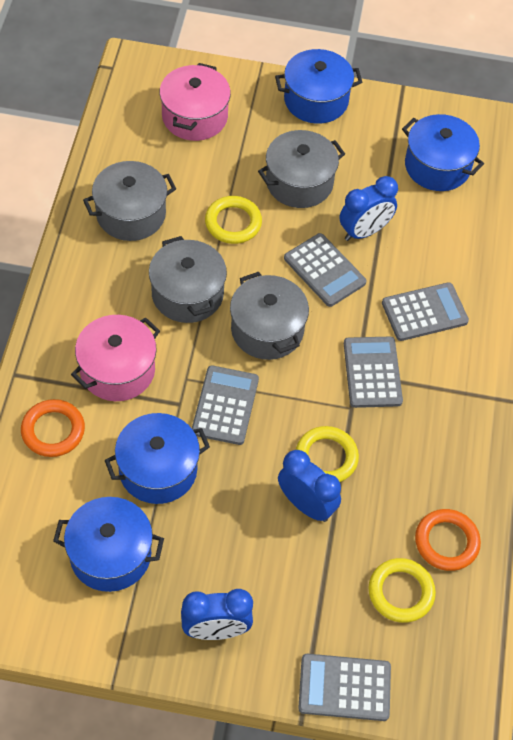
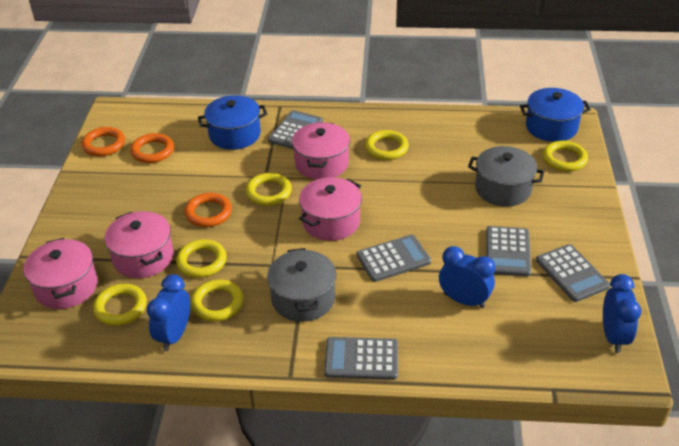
blue pot: [53,497,164,592] [105,413,210,504] [275,49,363,124] [402,114,484,191] = 4 -> [198,95,267,150] [520,88,591,142] = 2
grey pot: [83,161,176,241] [149,236,227,323] [230,272,309,360] [258,130,345,208] = 4 -> [267,248,336,322] [468,146,545,206] = 2
orange ring: [21,399,85,457] [415,509,481,571] = 2 -> [81,127,125,156] [130,133,174,163] [184,193,232,227] = 3
pink pot: [71,315,160,401] [159,63,231,141] = 2 -> [24,238,98,309] [104,211,174,278] [292,122,350,180] [299,177,362,241] = 4
yellow ring: [205,196,262,244] [296,426,359,482] [368,558,436,623] = 3 -> [93,284,147,326] [176,239,227,278] [191,280,244,321] [246,173,292,206] [365,130,409,160] [543,141,588,172] = 6

